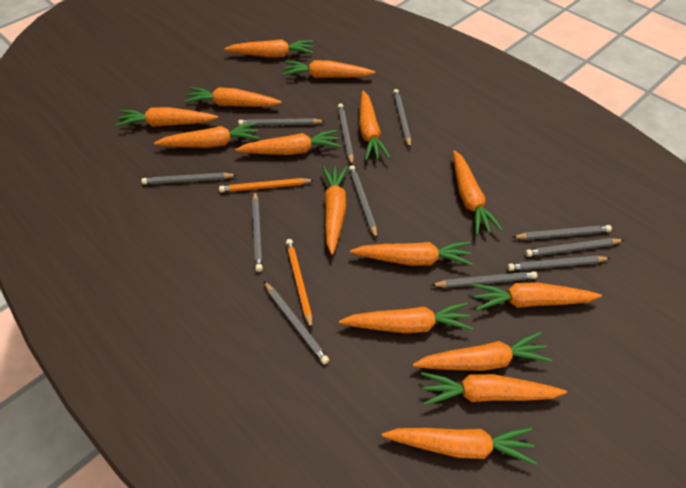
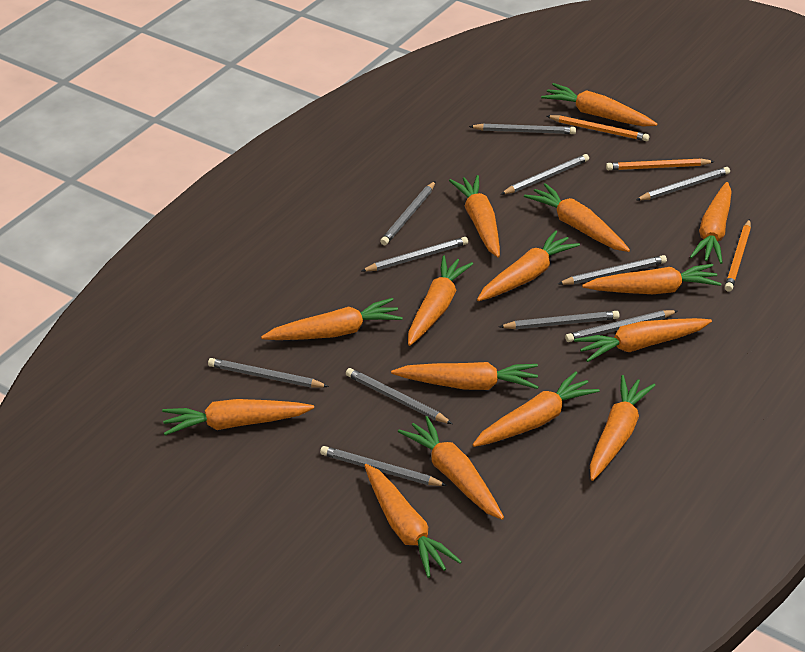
orange pencil: [219,178,314,192] [286,239,312,330] = 2 -> [547,115,649,141] [606,158,715,170] [725,219,751,291] = 3

